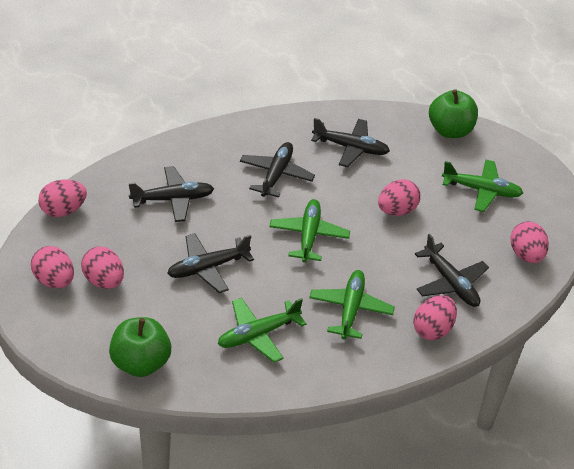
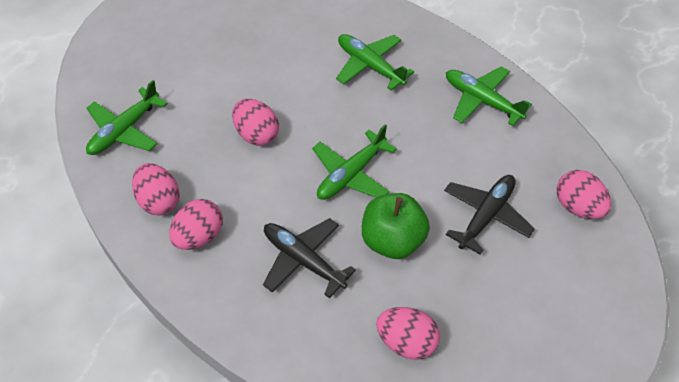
black plane: [128,166,214,222] [167,233,254,293] [240,142,315,197] [311,118,390,167] [415,234,489,307] = 5 -> [263,218,356,298] [444,175,535,254] = 2
green apple: [109,317,171,377] [429,89,478,138] = 2 -> [362,193,430,259] = 1
pink egg: [31,246,74,288] [38,179,87,217] [81,246,124,289] [378,179,420,216] [413,295,457,340] [510,221,549,263] = 6 -> [132,163,180,215] [169,199,223,250] [232,99,279,146] [376,307,440,360] [557,170,611,219] = 5

